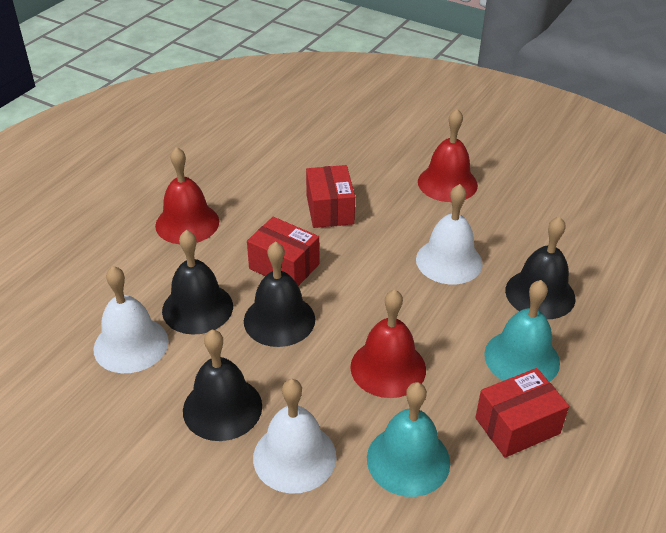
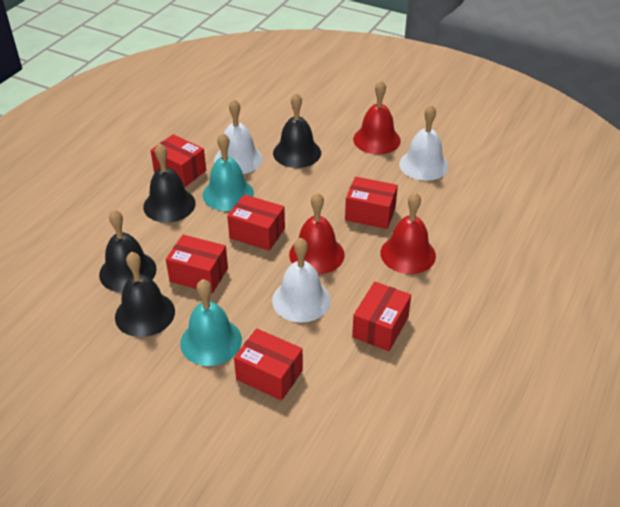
red box: [247,217,319,286] [306,165,355,228] [475,368,569,458] = 3 -> [150,134,206,187] [166,235,228,293] [227,194,285,251] [234,329,303,401] [345,177,398,229] [352,282,411,351] = 6

